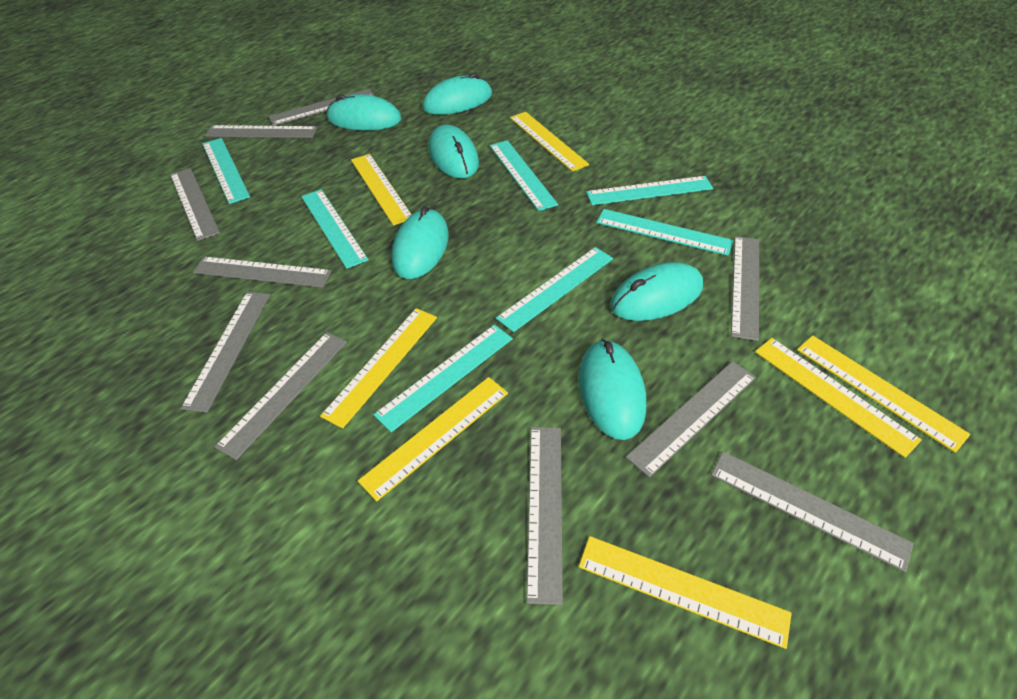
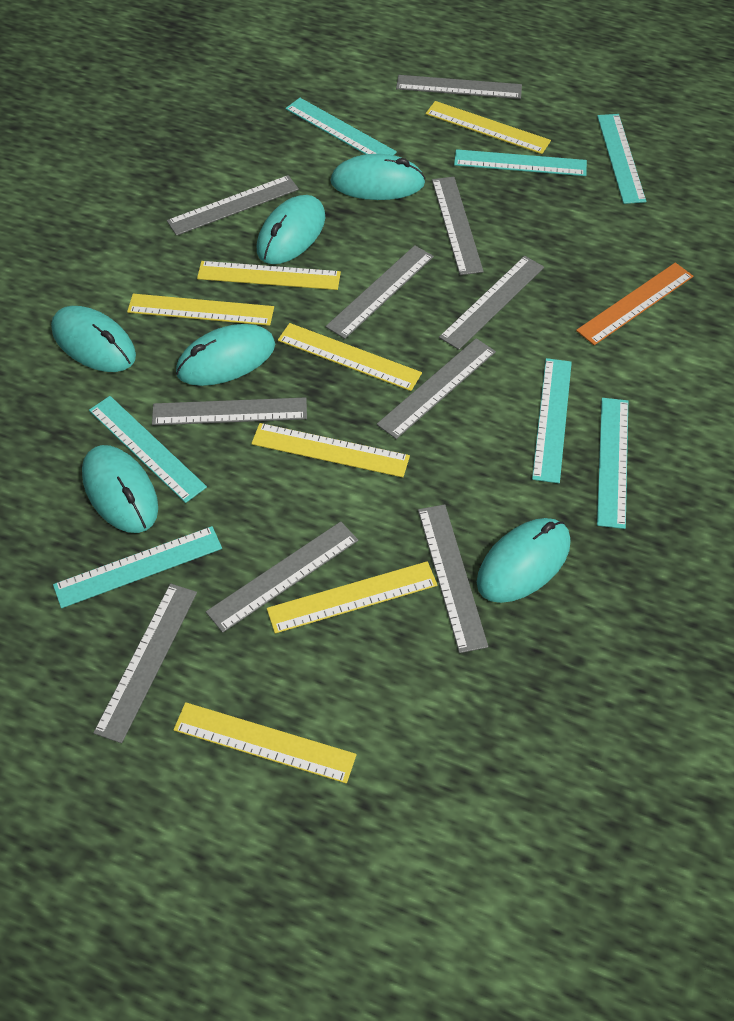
orange ruler: none = 0 -> [576,263,693,345] = 1

